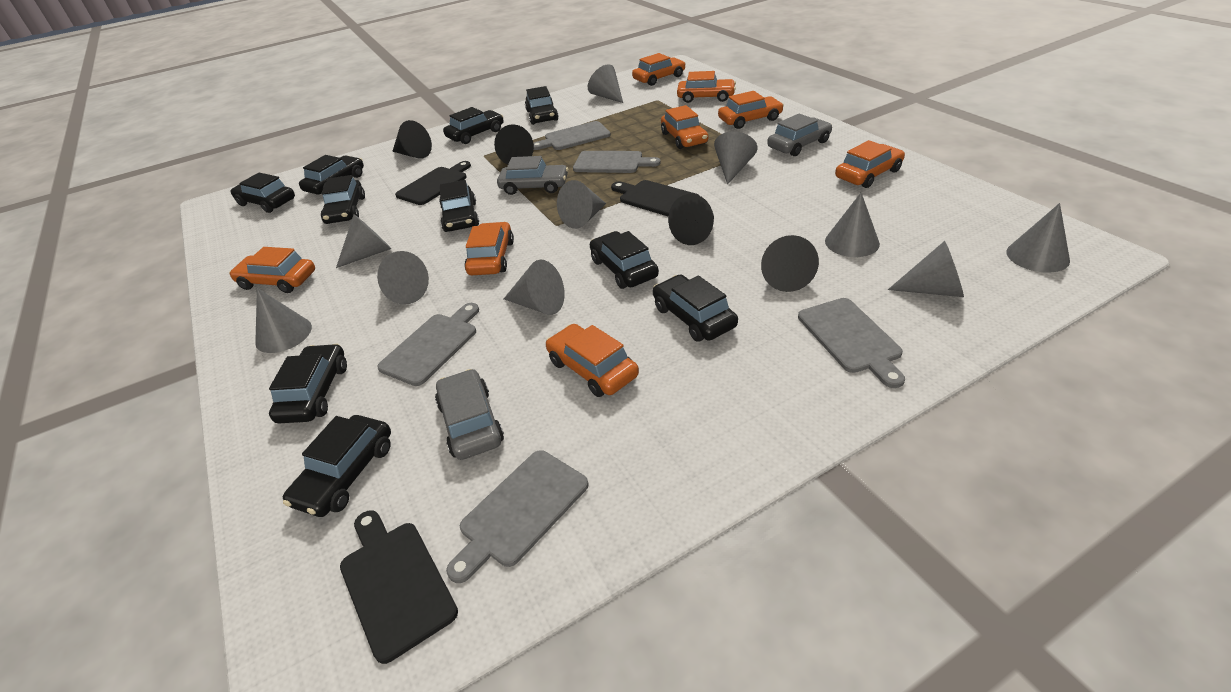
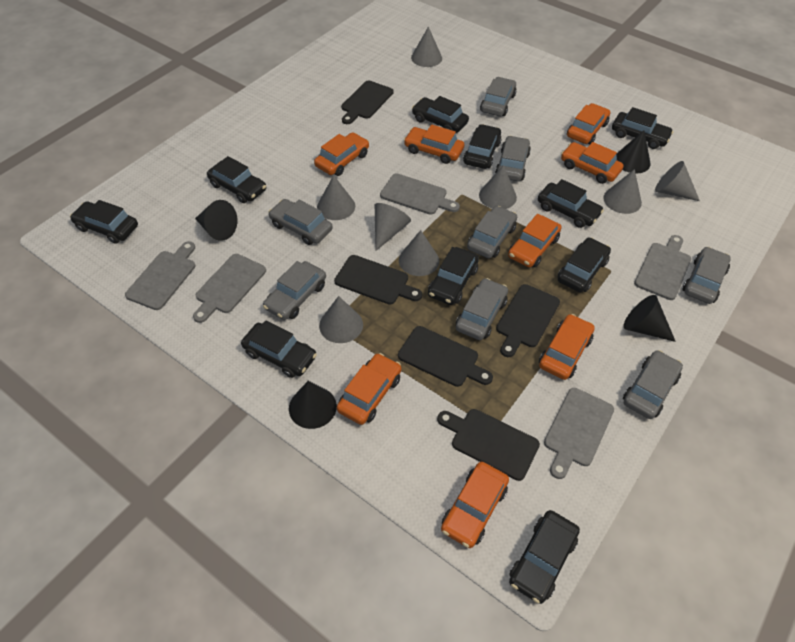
black cutting board: [340,510,458,664] [395,161,471,205] [611,180,698,216] = 3 -> [334,255,422,304] [341,80,394,124] [398,326,493,387] [437,409,540,481] [496,284,560,357] = 5
grey car: [435,369,504,460] [497,156,568,195] [767,113,832,156] = 3 -> [263,261,326,320] [268,199,332,245] [456,278,508,340] [467,206,517,258] [480,77,517,116] [495,136,531,181] [623,350,683,419] [683,247,731,304] = 8
grey cone: [255,288,312,353] [336,214,391,268] [377,251,429,305] [504,260,565,315] [557,180,606,229] [588,64,623,103] [714,131,758,185] [825,193,880,257] [888,241,964,297] [1006,203,1070,273] = 10 -> [317,175,355,220] [319,296,363,343] [375,203,411,251] [399,230,439,276] [411,27,442,67] [479,165,517,209] [603,169,642,214] [655,161,700,201] = 8

